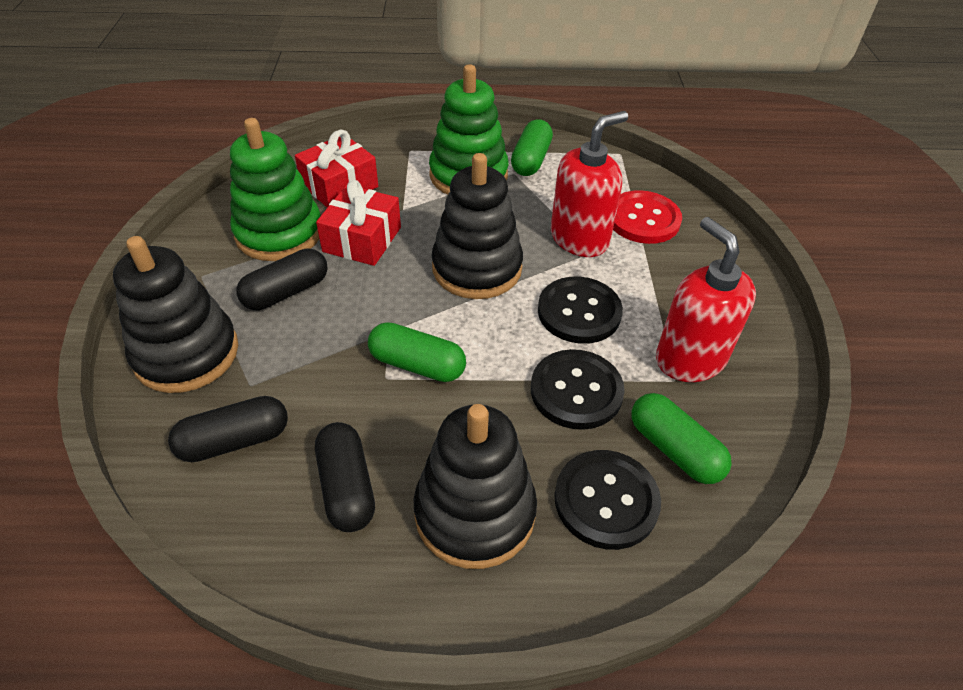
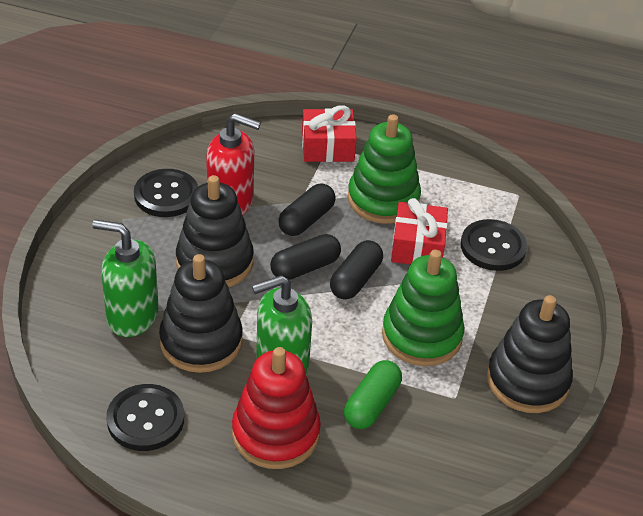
green capsule: [368,322,466,382] [511,119,553,176] [631,393,732,484] = 3 -> [344,360,402,429] = 1
green soap dispenser: none = 0 -> [92,220,159,337] [252,275,312,376] = 2
red button: [613,190,682,244] = 1 -> none = 0
red soap dispenser: [551,111,628,257] [656,217,756,382] = 2 -> [206,113,261,215] = 1
red stacking toy: none = 0 -> [232,347,321,469] = 1

